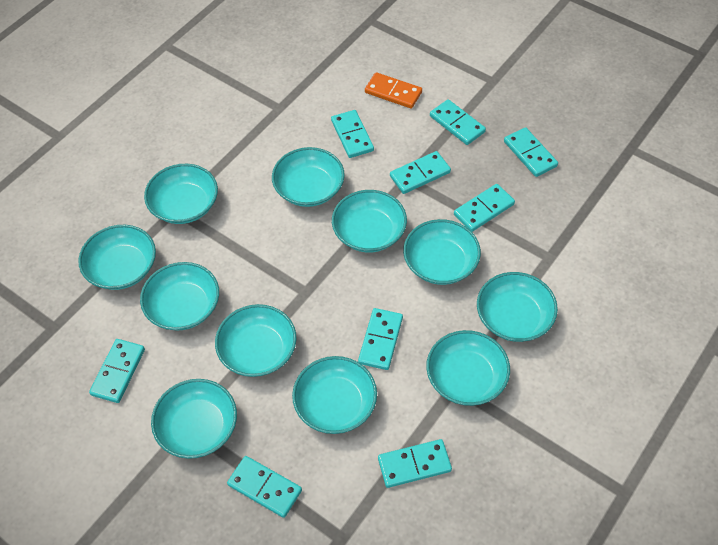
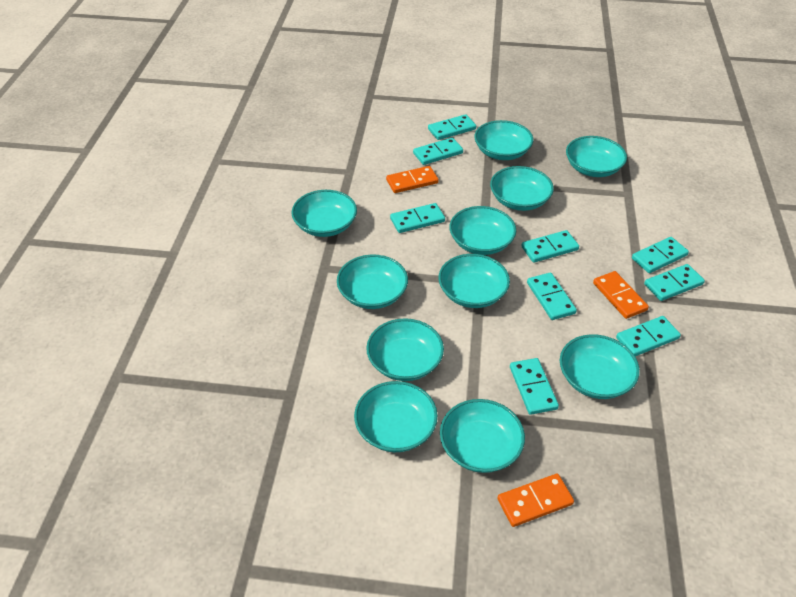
orange domino: [365,72,422,109] = 1 -> [386,166,439,193] [497,474,574,527] [593,271,649,319] = 3

